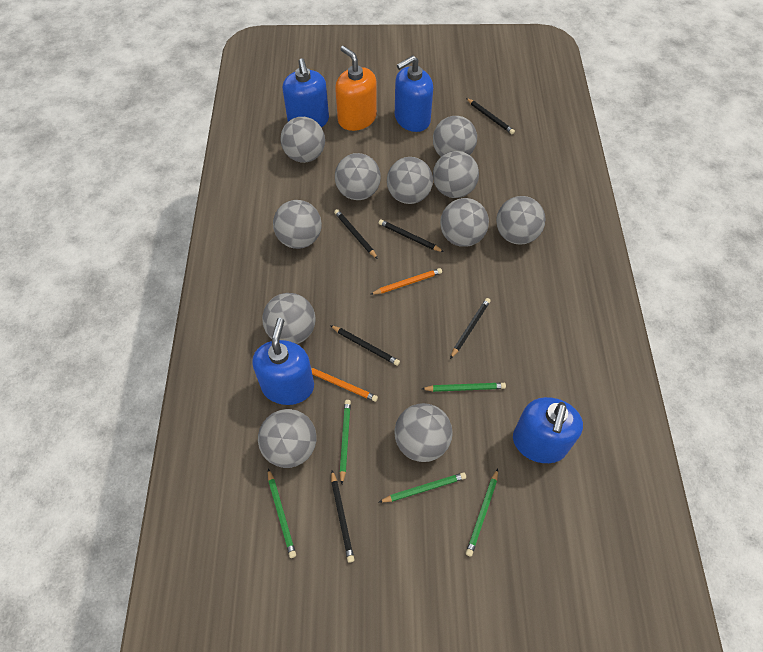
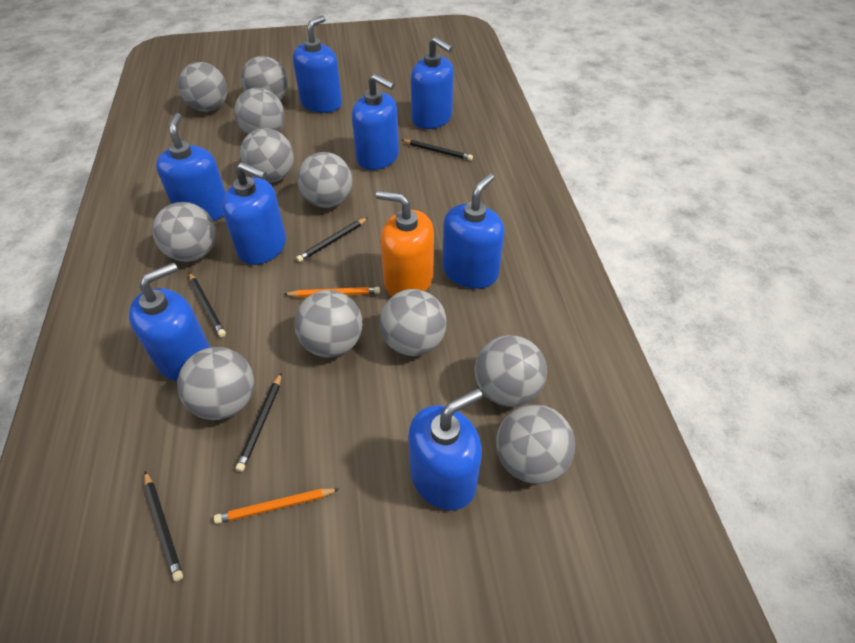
black pencil: [330,325,400,366] [331,471,355,563] [334,209,378,259] [379,219,444,252] [450,298,491,359] [466,98,515,134] = 6 -> [144,471,183,582] [189,273,226,337] [236,372,282,472] [296,217,368,262] [402,140,473,161] = 5
blue soap dispenser: [252,318,314,405] [283,58,329,127] [395,55,433,132] [513,397,583,463] = 4 -> [129,262,211,381] [156,113,226,221] [222,162,286,265] [293,15,342,113] [352,74,399,170] [408,388,483,510] [411,37,454,129] [442,173,504,289] = 8
green pencil: [268,469,296,558] [340,400,351,484] [379,472,466,503] [422,383,506,392] [466,469,498,556] = 5 -> none = 0

